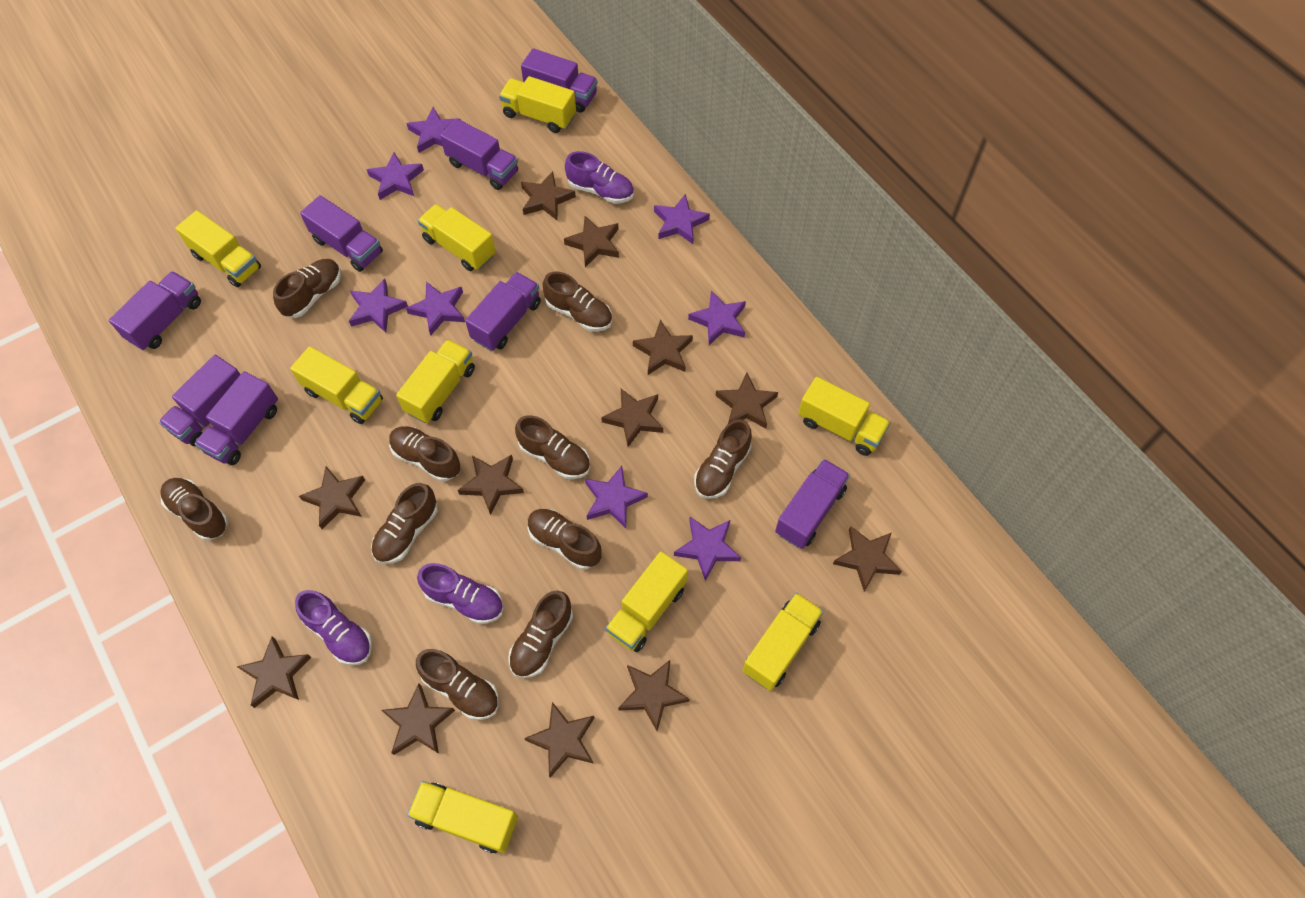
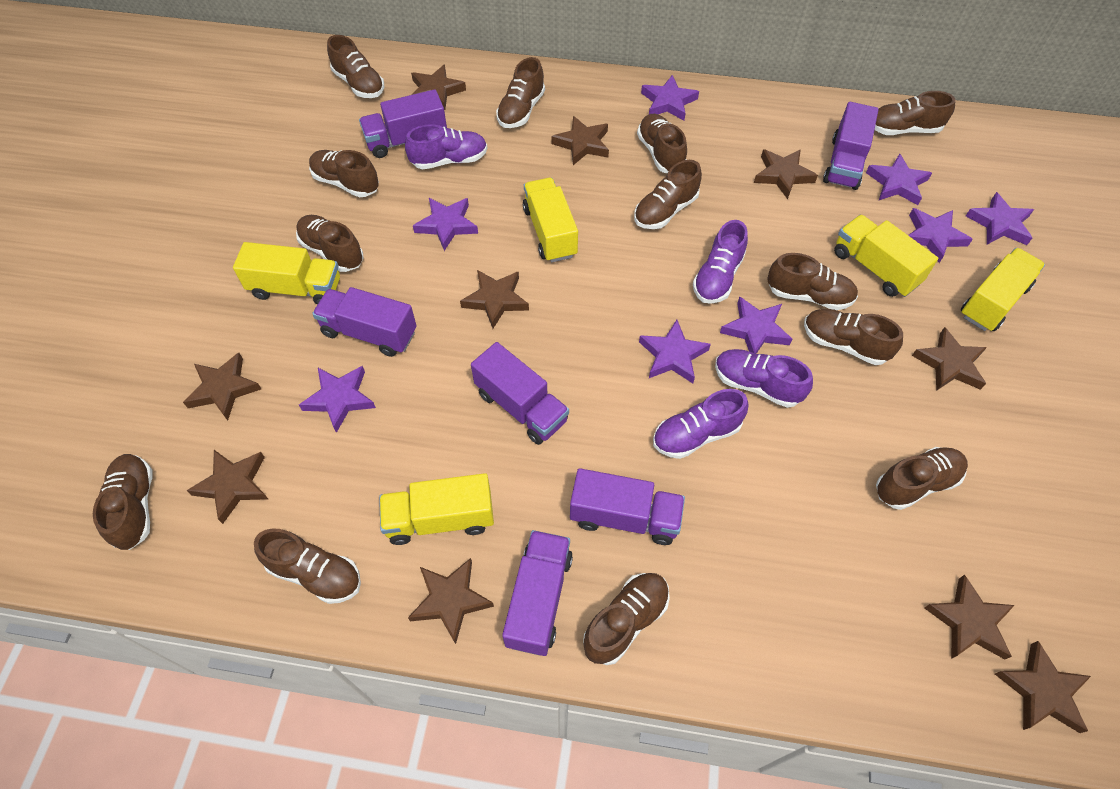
brown shoe: [160,478,228,541] [273,259,341,318] [371,483,438,564] [389,426,461,482] [416,649,499,720] [508,591,573,678] [515,415,590,479] [528,509,602,570] [543,272,612,332] [694,419,752,499] = 10 -> [93,454,152,550] [254,528,361,604] [296,215,364,272] [309,150,379,197] [327,35,384,98] [496,57,545,128] [583,573,670,665] [634,160,702,229] [637,114,687,173] [767,253,858,310] [804,309,903,365] [875,91,956,135] [876,447,968,510] = 13
brown star: [237,636,311,708] [299,466,365,529] [382,684,455,755] [458,455,524,515] [521,171,576,220] [524,702,594,778] [564,216,619,267] [601,389,663,447] [618,660,689,731] [633,320,693,375] [715,373,778,429] [833,526,902,592] = 12 -> [183,353,261,421] [187,450,268,524] [408,558,494,644] [411,65,466,110] [460,270,529,329] [551,116,609,165] [754,149,818,199] [912,327,987,391] [924,575,1015,659] [995,641,1091,733] = 10
purple shoe: [295,590,372,665] [417,563,504,624] [565,151,634,204] = 3 -> [405,124,487,170] [653,389,749,459] [693,220,748,304] [715,349,813,408] = 4
purple truck: [109,271,201,350] [159,355,241,446] [195,371,278,465] [300,195,383,272] [440,118,518,190] [465,272,541,351] [521,48,597,113] [775,459,850,549] = 8 -> [312,287,417,357] [359,89,447,158] [471,342,569,445] [502,530,573,656] [570,468,685,545] [823,102,879,190] = 6
yellow truck: [176,210,261,287] [290,346,383,424] [396,339,475,423] [407,781,518,853] [418,204,496,271] [499,76,576,133] [606,551,688,652] [742,593,824,691] [798,377,891,456] = 9 -> [233,242,340,305] [379,473,494,545] [523,178,578,262] [834,215,938,297] [961,248,1045,331] = 5

